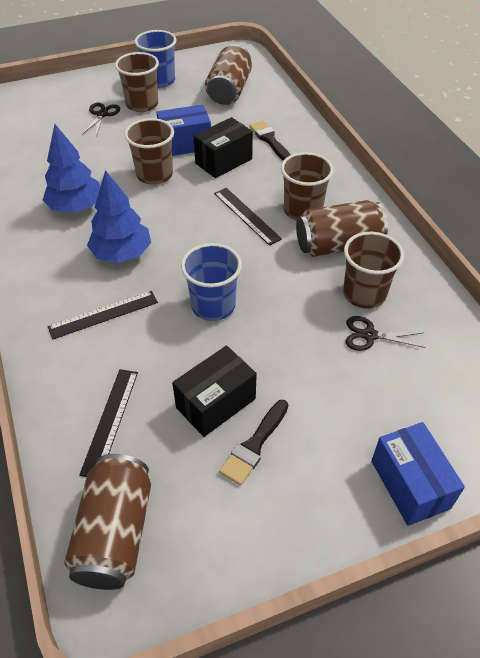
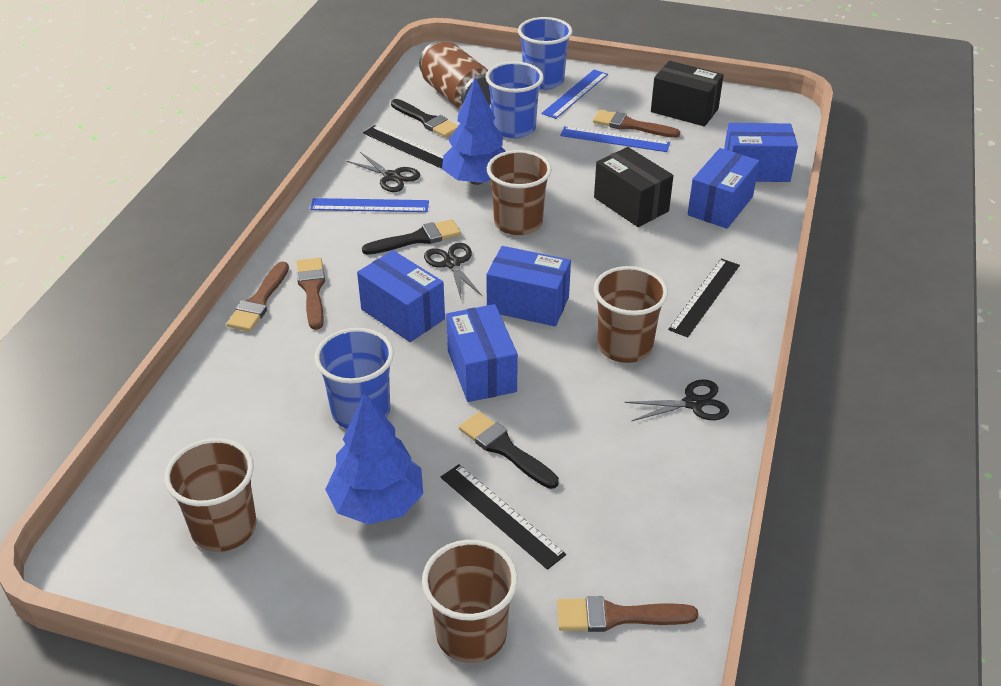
black brush: [219,400,288,485] [249,121,291,161] = 2 -> [362,219,461,255] [391,99,459,137] [459,412,559,489] = 3
black scissors: [82,103,120,136] [346,316,425,351] = 2 -> [346,152,420,192] [424,243,483,298] [625,379,729,421] = 3
blue box: [156,104,211,156] [371,422,465,526] = 2 -> [357,250,445,342] [446,304,518,402] [486,246,571,326] [688,148,760,229] [724,123,798,182] = 5
blue cup: [135,30,177,88] [181,243,242,321] = 2 -> [315,328,394,429] [486,61,544,139] [518,17,572,90] = 3
blue ruler: none = 0 -> [310,198,429,212] [541,70,608,119] [560,126,670,152] = 3
brown brush: none = 0 -> [227,261,289,332] [297,258,325,330] [557,596,698,632] [593,110,680,138] = 4
brown can: [65,454,151,590] [205,44,252,105] [296,200,388,257] = 3 -> [419,41,491,110] = 1

